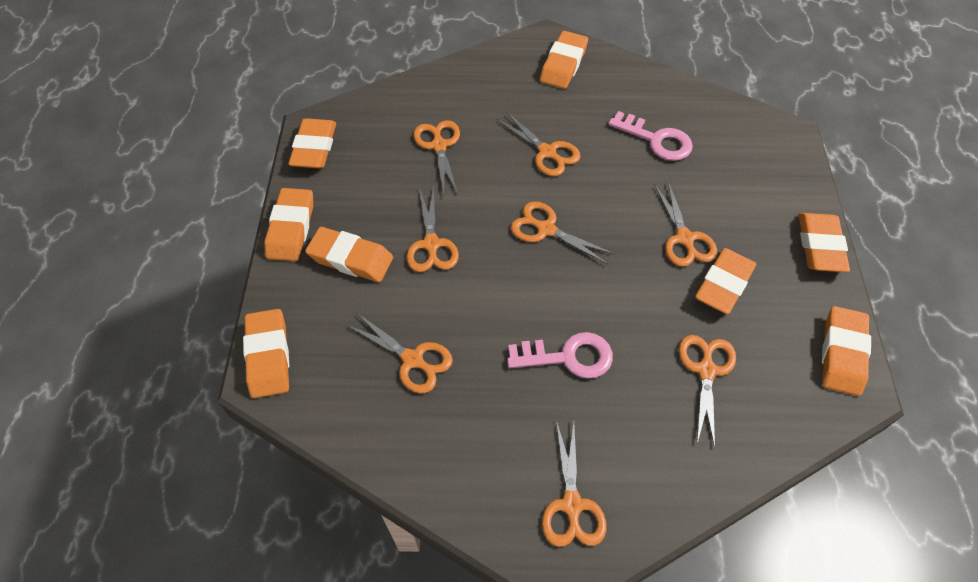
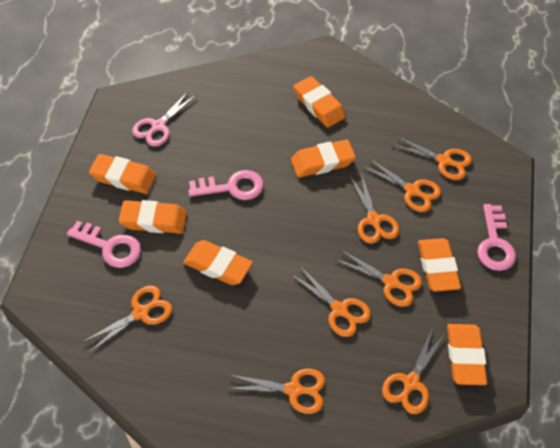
orange eraser: [243,309,289,398] [264,188,313,261] [288,118,336,168] [305,227,393,282] [540,31,588,89] [695,248,756,314] [799,213,850,272] [822,306,871,396] = 8 -> [89,154,157,194] [119,200,187,234] [183,240,253,285] [291,140,356,178] [293,76,346,127] [418,238,461,292] [447,324,487,385] = 7
pink key: [507,332,613,379] [608,111,693,161] = 2 -> [67,221,141,268] [188,170,264,200] [477,204,516,271] = 3
pink scissors: none = 0 -> [132,91,196,146] = 1

